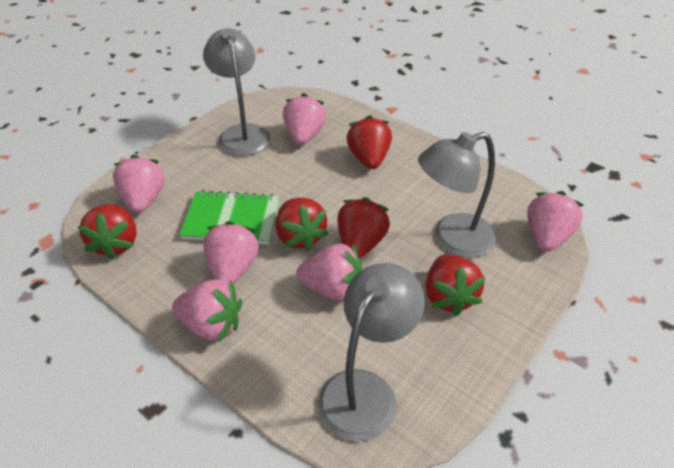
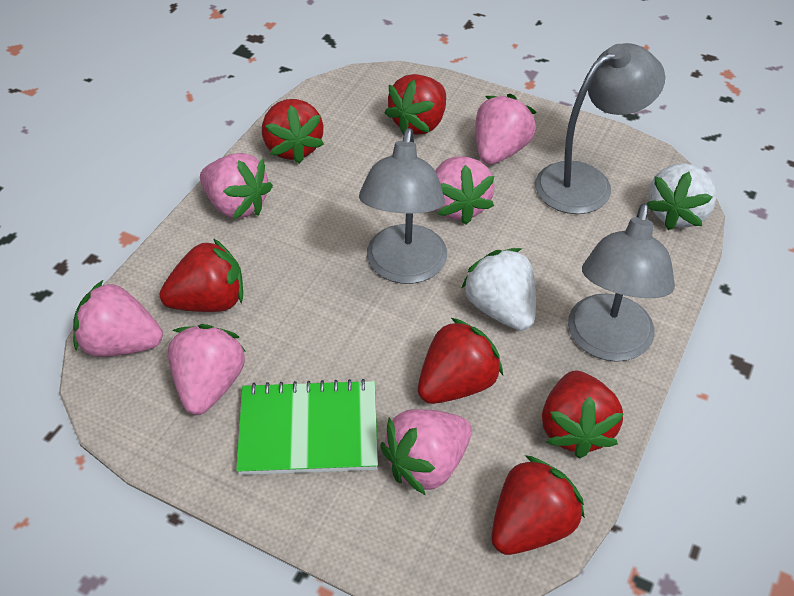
red strawberry: [77,204,137,260] [276,198,329,252] [337,197,390,259] [346,115,392,169] [426,254,486,316] = 5 -> [160,238,243,312] [262,99,324,164] [385,74,446,135] [418,318,503,404] [491,455,585,555] [542,371,624,459] = 6
white strawberry: none = 0 -> [461,248,536,331] [647,163,716,230] = 2

